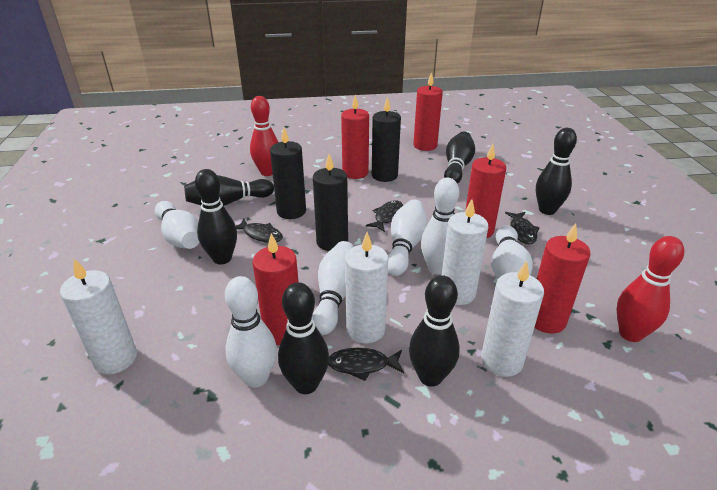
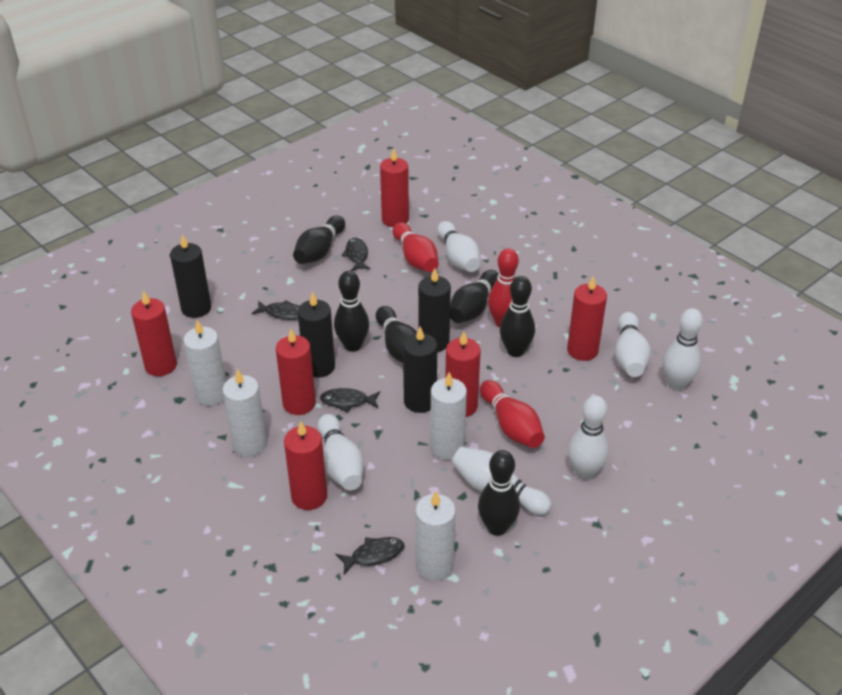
black candle: [270,128,306,219] [313,154,348,251] [372,97,401,182] = 3 -> [170,234,211,318] [298,292,335,378] [403,326,437,413] [418,268,451,352] = 4
red bowling pin: [250,96,278,176] [617,236,684,342] = 2 -> [393,222,439,272] [480,380,545,448] [488,248,519,328] = 3
red candle: [253,233,299,345] [341,95,369,179] [413,72,443,151] [465,144,506,238] [534,223,590,334] = 5 -> [131,290,177,376] [276,329,316,415] [284,421,327,510] [380,149,409,227] [445,331,481,417] [567,276,607,361] = 6

